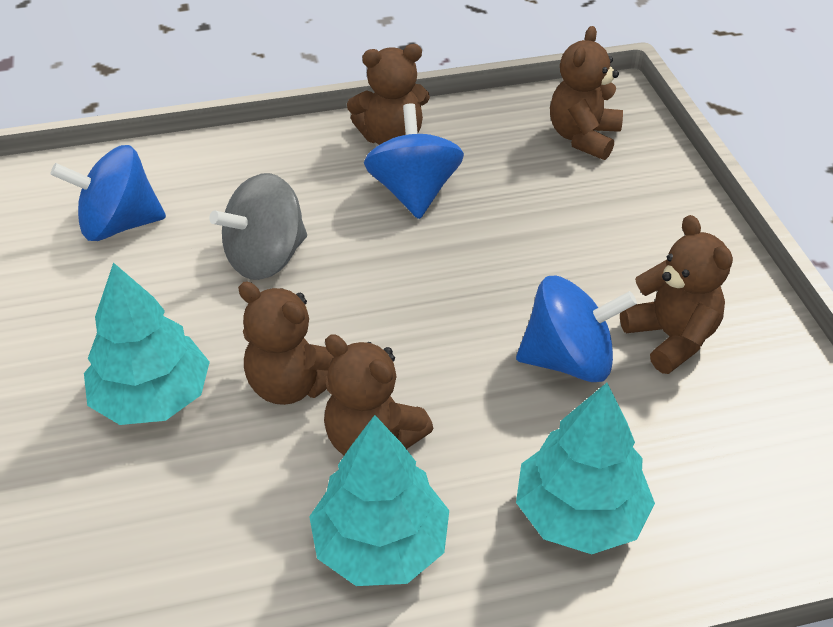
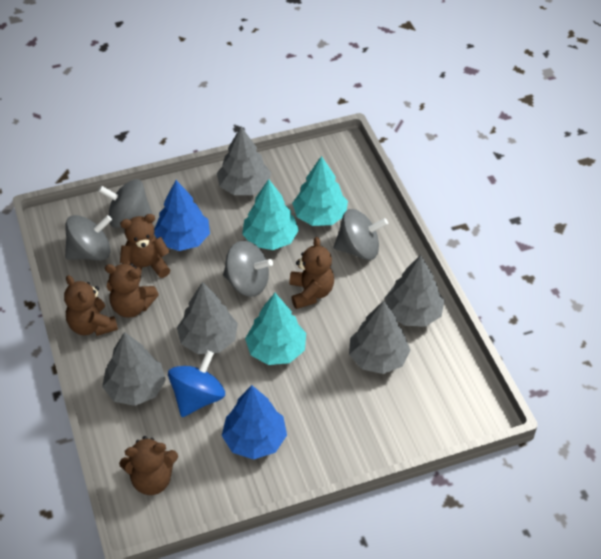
blue spinning top: [51,145,166,241] [364,103,464,219] [516,276,637,382] = 3 -> [168,350,225,417] = 1
blue tree: none = 0 -> [154,180,210,251] [222,385,287,459] = 2
grey spinning top: [209,173,307,280] = 1 -> [65,215,112,261] [98,179,152,228] [223,241,273,297] [334,209,388,260] = 4
grey tree: none = 0 -> [102,332,166,406] [177,282,238,354] [217,127,271,195] [349,300,411,374] [385,255,445,327] = 5

